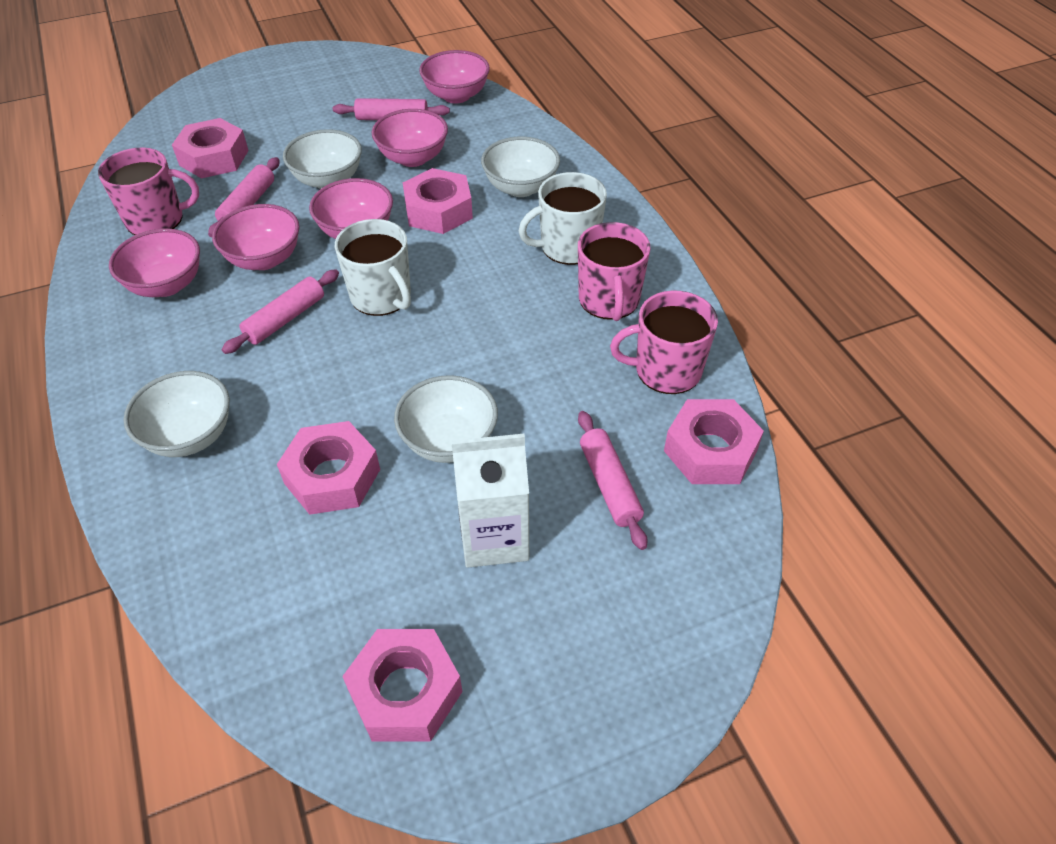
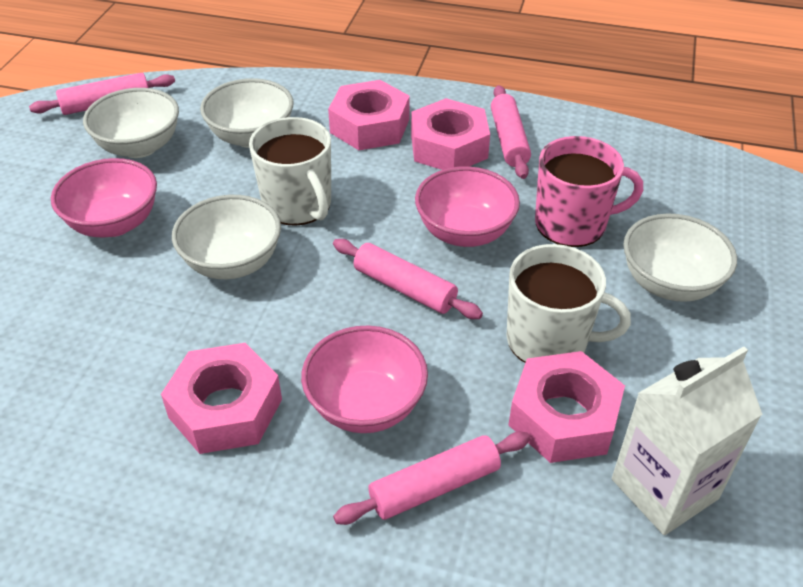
pink bowl: [109,228,200,297] [212,204,300,270] [309,178,393,239] [372,109,448,167] [419,50,490,104] = 5 -> [51,158,157,238] [301,325,428,433] [415,166,520,247] = 3
pink mug: [98,148,199,235] [578,222,650,321] [610,290,718,394] = 3 -> [535,136,643,247] = 1
pink nut: [172,118,249,179] [277,421,380,515] [342,629,462,742] [403,168,473,234] [664,399,764,484] = 5 -> [161,343,282,454] [328,80,410,150] [411,98,490,170] [509,351,625,463] = 4

